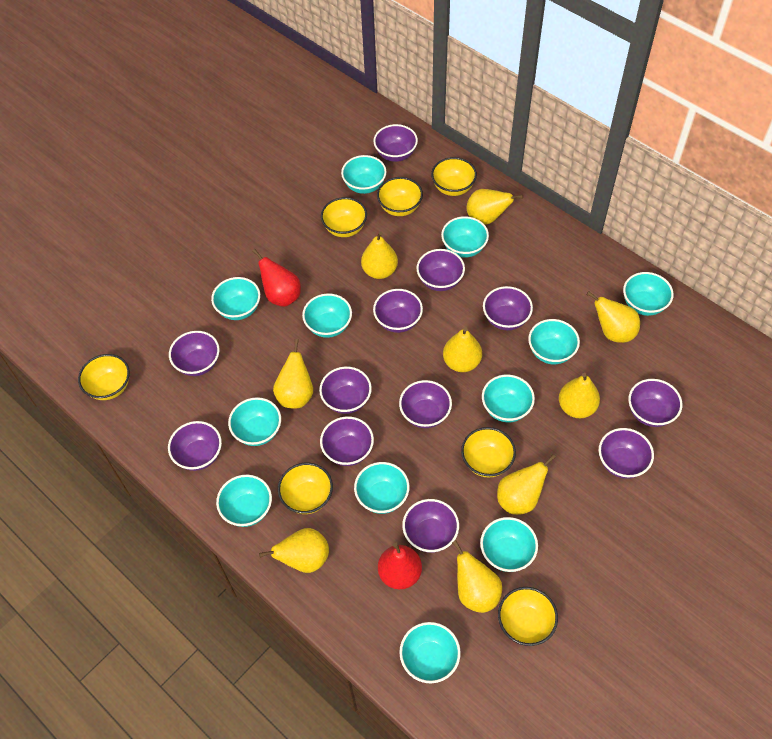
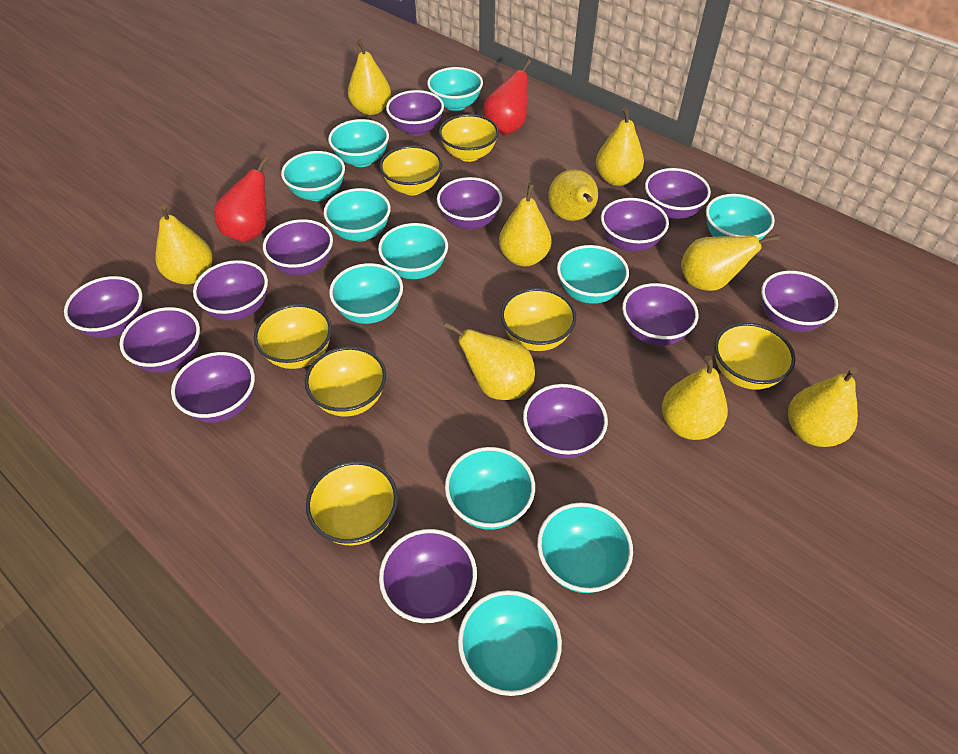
purple bowl: [168,421,222,471] [169,331,219,376] [319,366,372,414] [320,416,374,466] [373,124,418,162] [373,289,423,333] [399,380,452,428] [402,499,459,553] [416,249,465,291] [483,286,533,330] [599,428,654,479] [628,379,682,427] = 12 -> [64,276,143,338] [119,307,200,373] [171,352,255,423] [193,260,268,321] [263,219,333,275] [379,529,477,623] [386,90,444,136] [437,177,503,230] [523,384,608,458] [601,198,669,252] [622,283,698,346] [645,168,711,220] [761,271,838,332] = 13
turquoise bowl: [211,277,260,320] [216,475,272,527] [228,397,281,446] [302,293,352,338] [341,155,387,194] [354,462,409,514] [400,622,461,683] [441,216,489,258] [480,517,538,572] [482,375,535,422] [528,319,580,364] [623,272,674,316] = 12 -> [281,151,345,201] [324,188,391,242] [328,119,389,167] [329,263,403,324] [378,223,448,279] [427,67,483,111] [445,447,535,530] [458,590,562,696] [537,502,633,593] [557,245,629,304] [706,194,775,240] = 11

